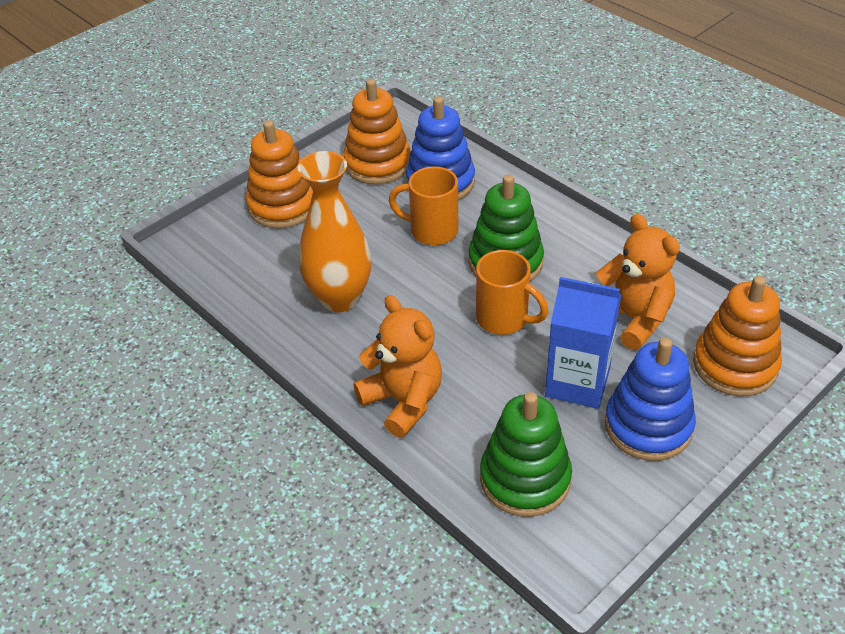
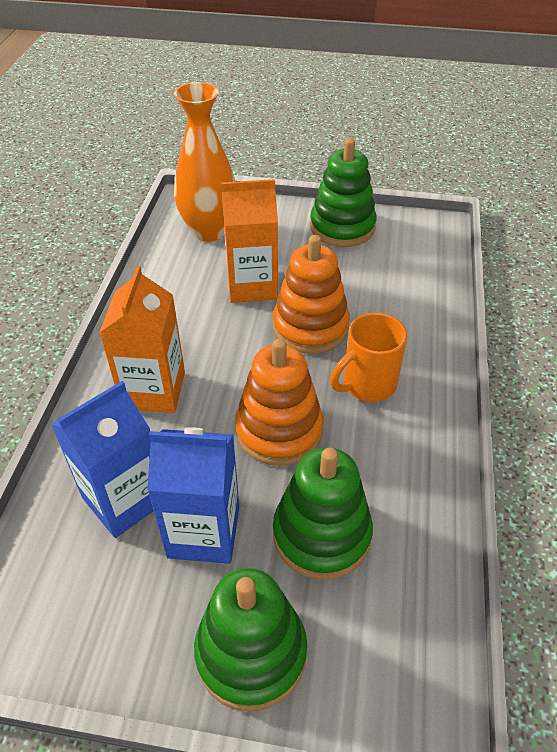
blue carton: [545,277,622,409] = 1 -> [52,381,154,538] [147,427,239,564] = 2
blue stacking toy: [406,96,475,200] [605,338,696,461] = 2 -> none = 0
green stacking toy: [468,175,544,281] [480,392,572,517] = 2 -> [194,568,307,712] [273,447,373,580] [310,138,377,247] = 3
orange carton: none = 0 -> [99,266,185,413] [221,179,278,303] = 2
orange mug: [389,166,458,245] [476,250,549,335] = 2 -> [330,313,407,402] = 1
orange stacking toy: [246,120,313,228] [343,79,411,185] [693,276,782,396] = 3 -> [235,339,323,466] [273,235,350,354] = 2
orange teddy bear: [353,295,442,438] [596,214,680,350] = 2 -> none = 0

